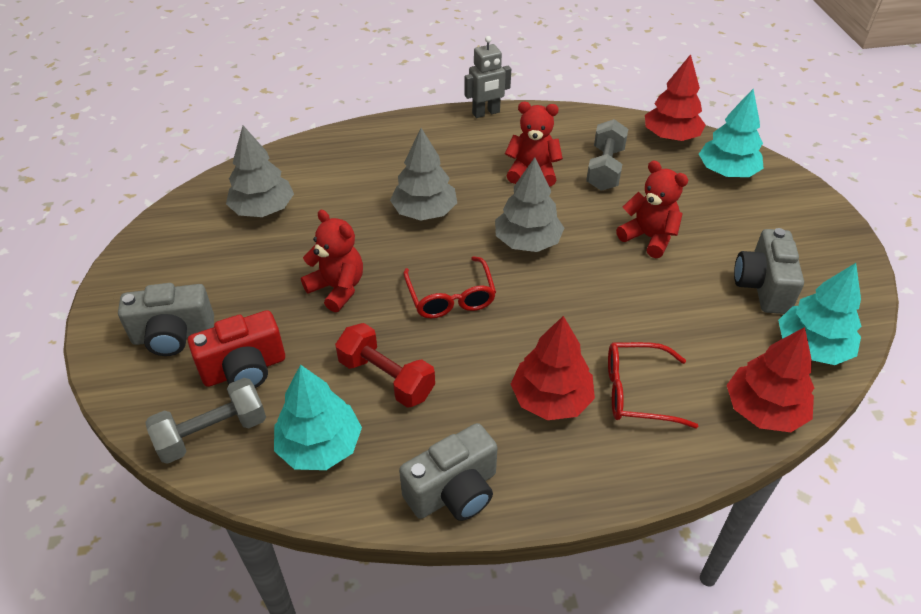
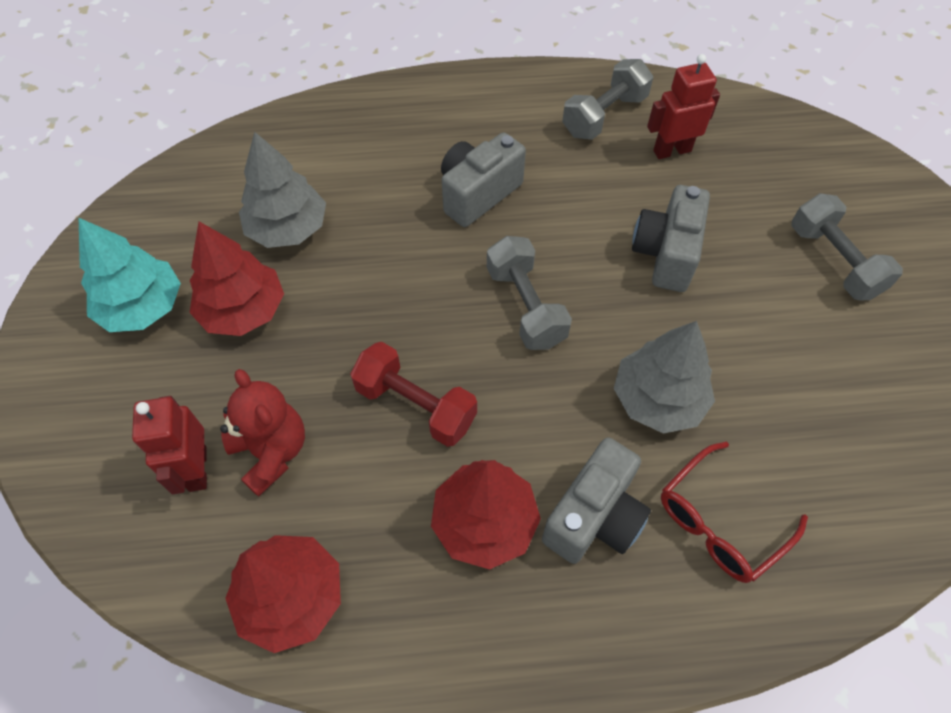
grey dumbbell: [145,378,266,464] [586,119,628,191] = 2 -> [487,236,572,350] [562,59,653,140] [791,193,903,301] = 3
grey robot: [465,36,511,118] = 1 -> none = 0
grey tree: [226,126,294,217] [390,128,457,220] [495,157,564,252] = 3 -> [239,131,326,248] [613,321,715,433] = 2
red camera: [188,310,285,388] = 1 -> none = 0
red glasses: [403,256,496,318] [608,342,698,429] = 2 -> [661,442,808,583] = 1
red robot: none = 0 -> [132,396,207,494] [647,54,720,159] = 2
red teddy bear: [301,210,363,312] [505,102,563,187] [616,161,688,258] = 3 -> [220,369,305,497] = 1
turquoise tree: [274,364,362,470] [699,89,764,177] [778,263,862,365] = 3 -> [78,217,181,332] = 1

